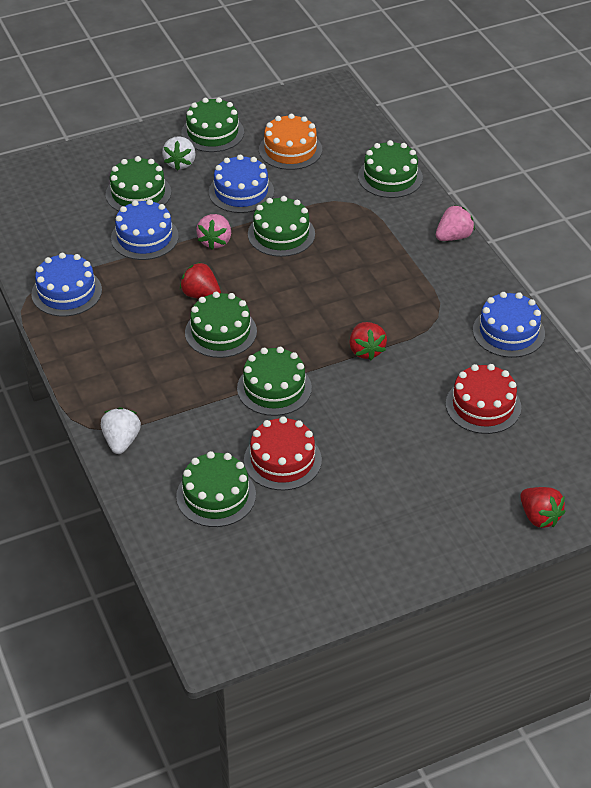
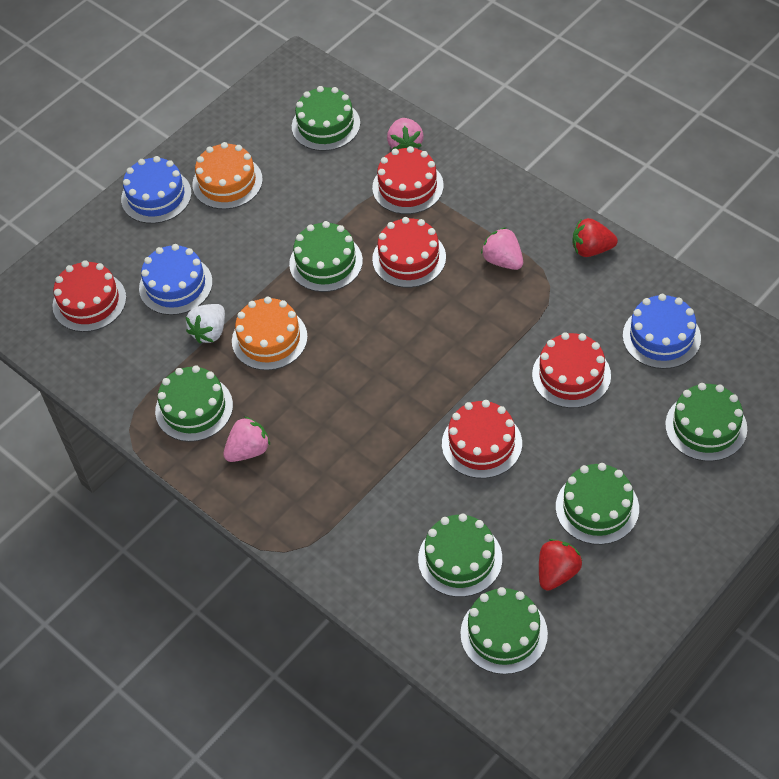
blue cake: [31,253,102,316] [111,199,179,260] [209,154,274,213] [473,292,545,358] = 4 -> [121,156,192,224] [139,244,213,315] [623,294,701,369] = 3
orange cake: [259,114,322,170] = 1 -> [192,142,263,209] [232,297,308,370] = 2
pink strawberry: [196,214,231,250] [436,205,475,241] = 2 -> [223,416,270,462] [387,118,424,150] [481,227,523,270] = 3
red cake: [244,416,322,491] [446,364,521,434] = 2 -> [52,260,126,332] [372,146,444,214] [372,217,446,288] [442,400,522,478] [532,332,611,408] = 5
red strawberry: [180,262,221,299] [350,322,387,360] [520,487,565,528] = 3 -> [539,539,582,591] [572,218,618,257] = 2
white strawberry: [101,407,141,454] [162,136,196,170] = 2 -> [186,304,225,343] = 1

